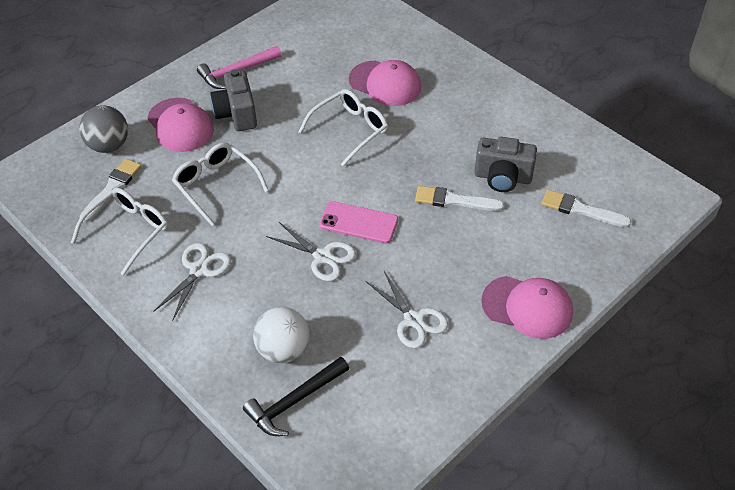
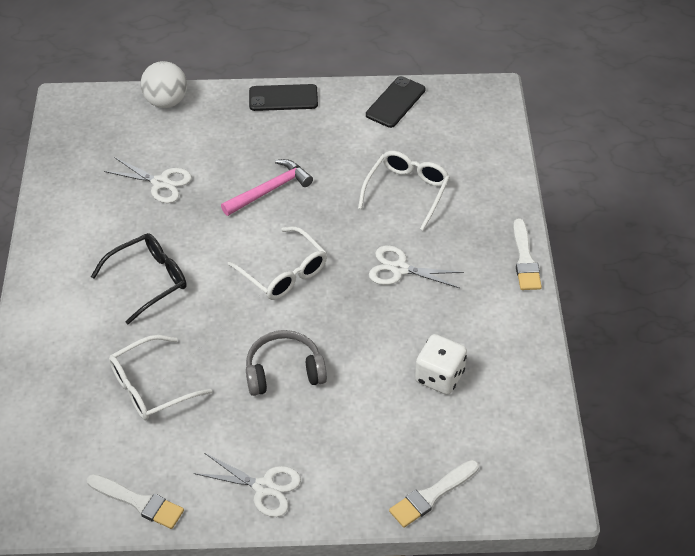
black glasses: none = 0 -> [91,233,187,324] = 1
black hammer: [243,357,349,436] = 1 -> none = 0
black phone: none = 0 -> [249,84,318,111] [366,76,426,128] = 2
grey ball: [79,105,128,153] = 1 -> none = 0
grey camera: [210,69,257,131] [474,137,537,192] = 2 -> none = 0
grey headphones: none = 0 -> [246,330,327,396] = 1
pink cap: [148,98,214,152] [349,60,421,106] [481,276,573,339] = 3 -> none = 0
pink phone: [319,201,398,243] = 1 -> none = 0
white dice: none = 0 -> [415,334,467,395] = 1

